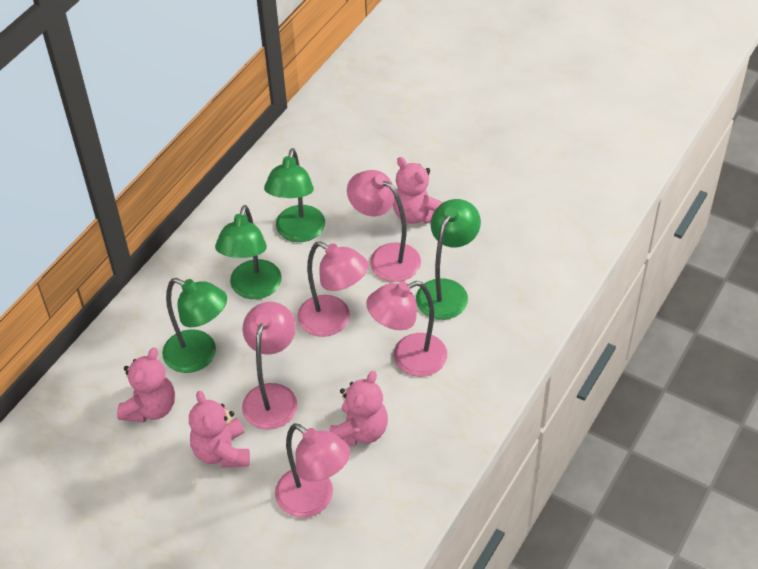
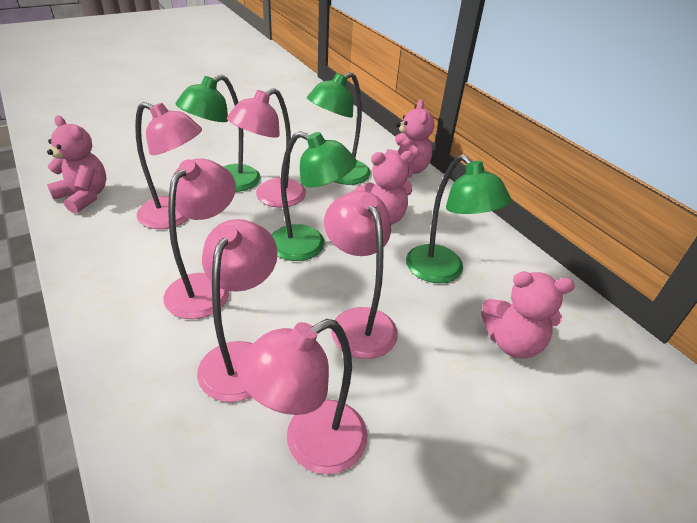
pink lamp: [242,302,297,430] [275,423,350,518] [297,241,368,337] [347,170,421,282] [366,281,447,377] = 5 -> [135,102,202,229] [164,158,236,319] [197,219,278,402] [227,88,306,208] [237,319,367,474] [324,191,398,359] = 6

